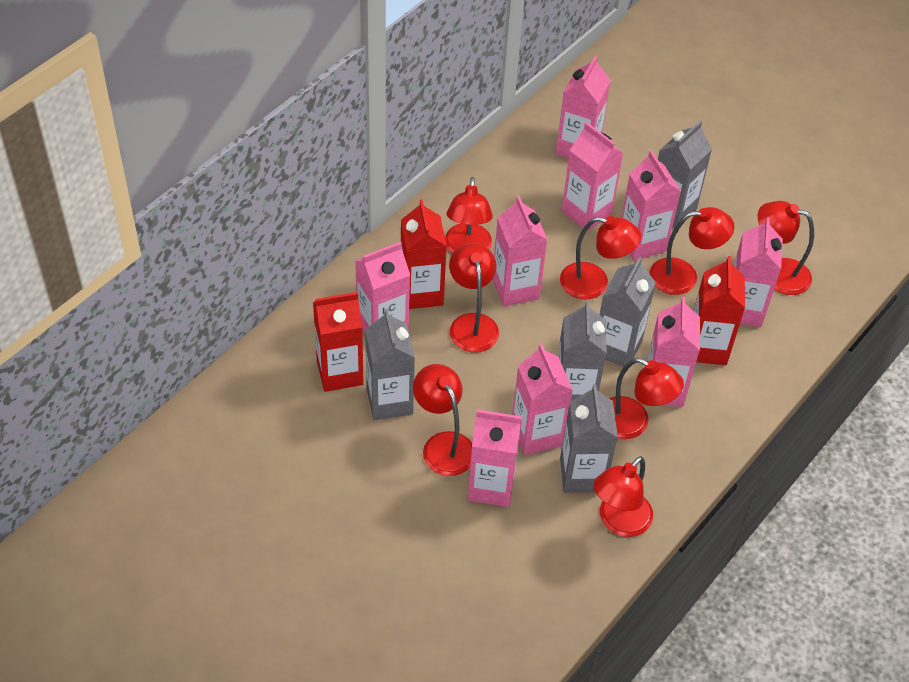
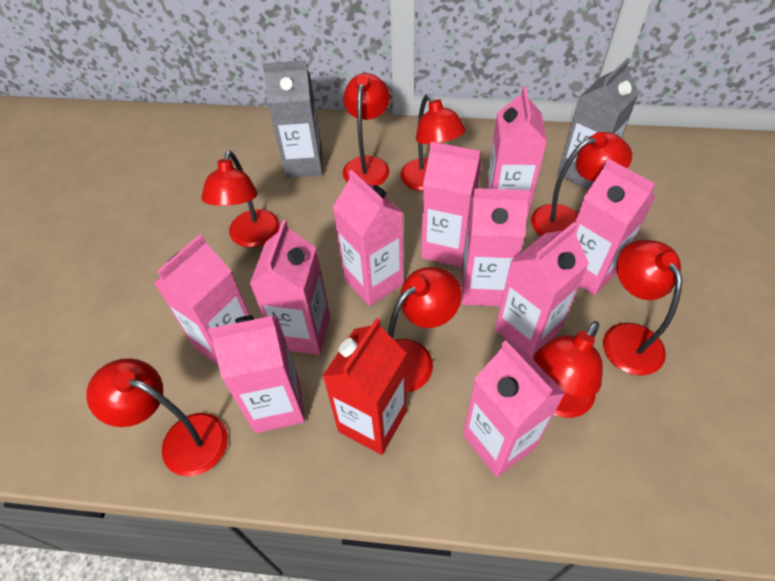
grey carton: [365,309,415,420] [558,301,607,401] [560,384,618,493] [600,257,656,367] [658,121,712,229] = 5 -> [262,60,322,178] [557,58,639,190] = 2
pink carton: [355,242,410,332] [468,410,522,507] [493,196,548,307] [512,343,573,455] [556,55,611,158] [562,122,623,231] [621,150,681,261] [647,297,700,407] [734,217,783,327] = 9 -> [154,234,249,364] [208,315,305,433] [250,220,330,355] [333,170,403,306] [421,142,482,267] [462,188,530,306] [463,340,565,477] [486,86,547,217] [495,222,589,358] [575,158,656,295] = 10
red carton: [313,292,364,392] [401,199,447,309] [694,256,745,365] = 3 -> [323,318,406,455] = 1

